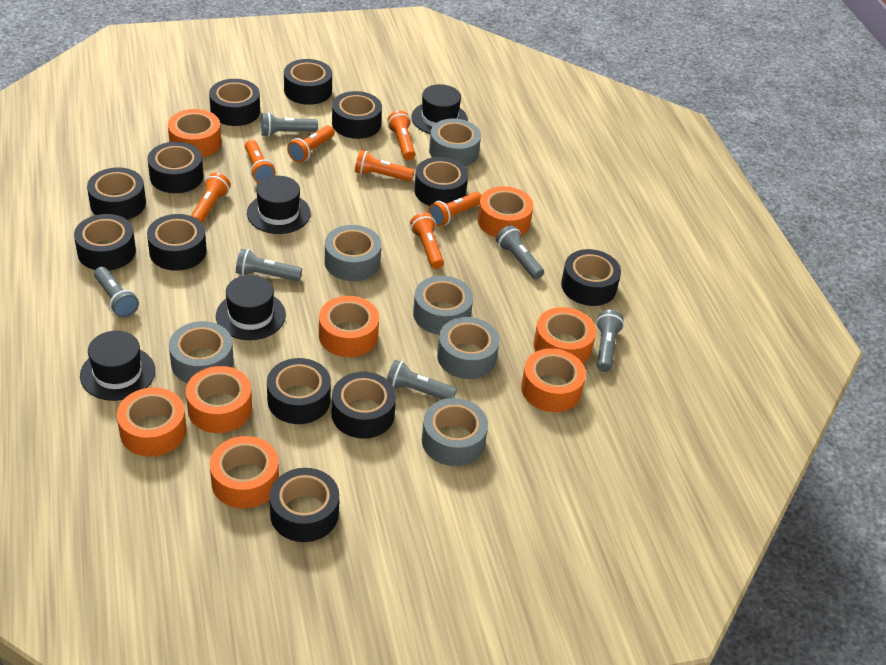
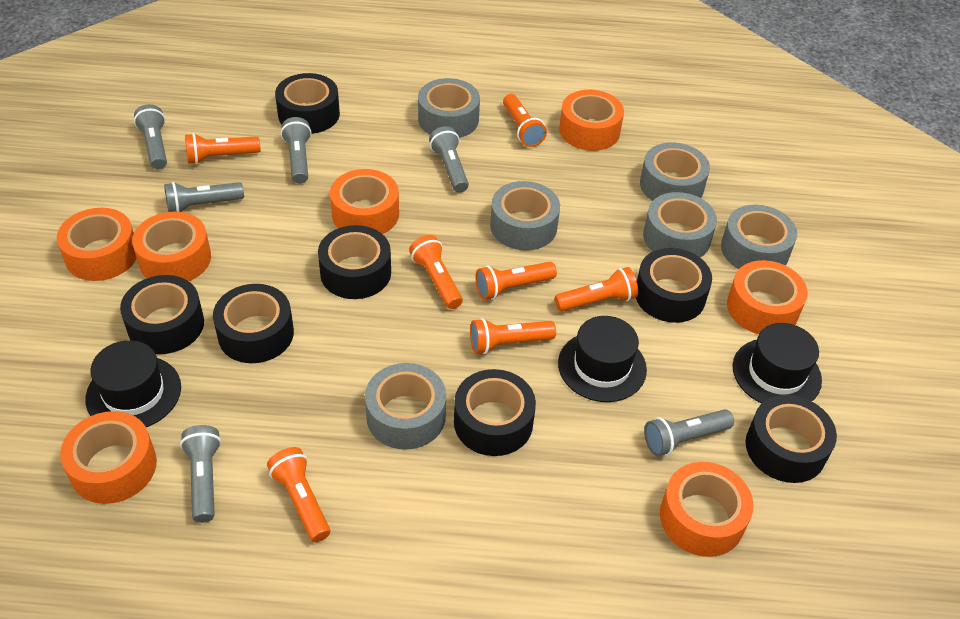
black hat: [80,331,155,401] [216,275,286,340] [247,176,311,234] [411,84,468,134] = 4 -> [85,340,181,427] [558,316,647,402] [733,323,822,404] = 3
black tape: [74,214,136,271] [87,167,146,220] [147,214,207,271] [148,142,203,193] [209,79,260,126] [267,358,331,424] [270,468,339,542] [284,59,332,105] [332,91,382,139] [332,372,396,439] [414,157,468,206] [561,249,621,306] = 12 -> [120,275,204,354] [213,284,294,363] [275,73,340,134] [318,225,391,299] [454,369,536,456] [636,248,712,323] [745,395,837,483] = 7
orange tape: [117,387,187,457] [168,109,221,158] [186,366,252,433] [210,436,279,509] [319,296,379,357] [478,186,533,237] [521,348,586,412] [533,307,596,364] = 8 -> [57,208,137,281] [60,411,157,504] [132,212,211,281] [330,169,399,234] [559,90,624,151] [660,462,753,557] [727,260,808,334] = 7

